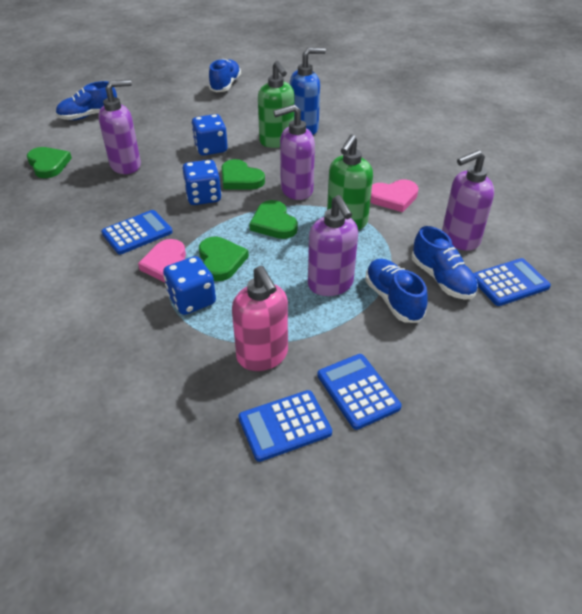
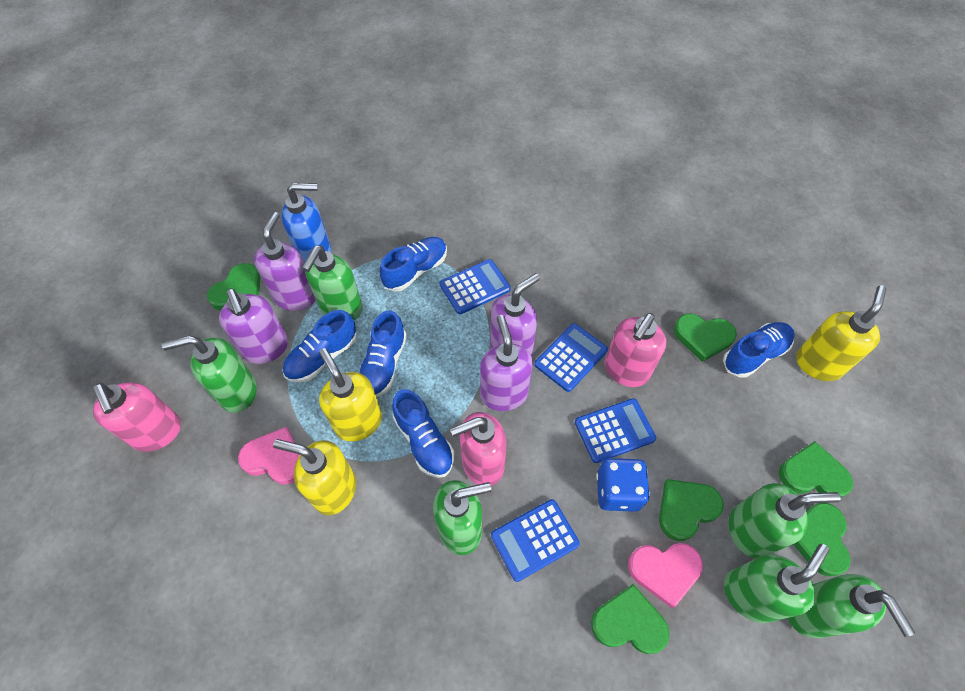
blue dice: [163,256,216,315] [182,160,222,205] [191,114,228,156] = 3 -> [596,458,650,512] = 1
blue shoe: [56,81,117,120] [209,59,241,92] [365,259,428,323] [412,226,478,300] = 4 -> [282,310,357,383] [359,310,407,397] [380,237,447,292] [392,389,454,478] [723,322,795,378] = 5
green heart: [27,147,72,178] [199,237,249,281] [222,159,265,190] [249,200,298,239] = 4 -> [207,263,261,310] [591,584,670,654] [659,479,724,541] [674,314,737,362] [779,441,853,497] [793,503,850,576] = 6
green soap dispenser: [258,61,294,148] [327,134,373,230] = 2 -> [162,335,257,413] [302,246,363,320] [433,480,491,555] [724,544,829,623] [729,483,841,559] [788,574,915,638] = 6
pink soap dispenser: [232,266,288,371] = 1 -> [93,382,181,452] [450,412,507,486] [604,313,666,387] = 3
yellow soap dispenser: none = 0 -> [273,439,356,515] [319,348,382,441] [796,285,886,381] = 3

